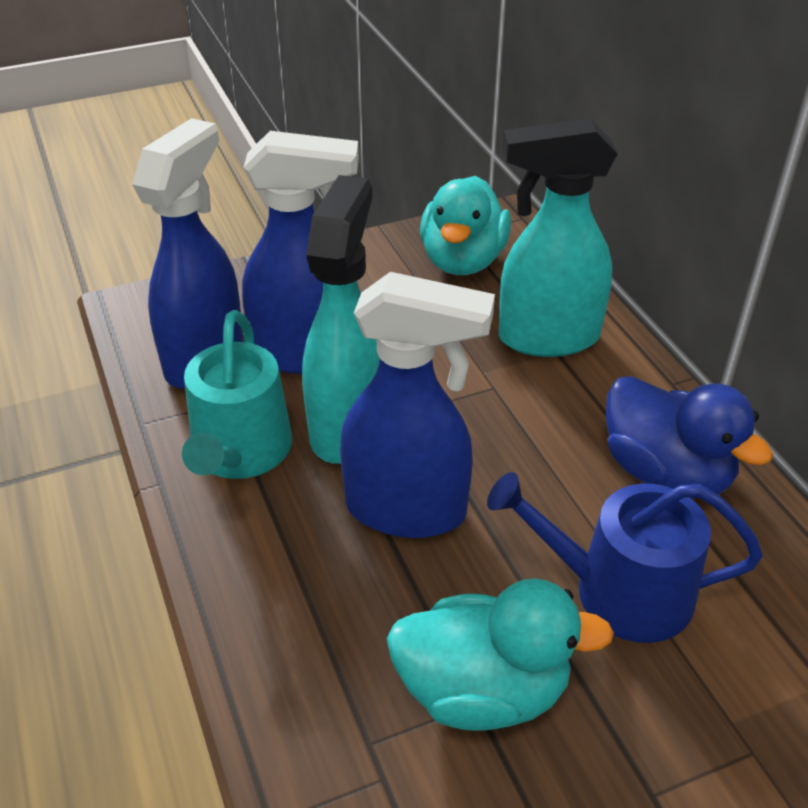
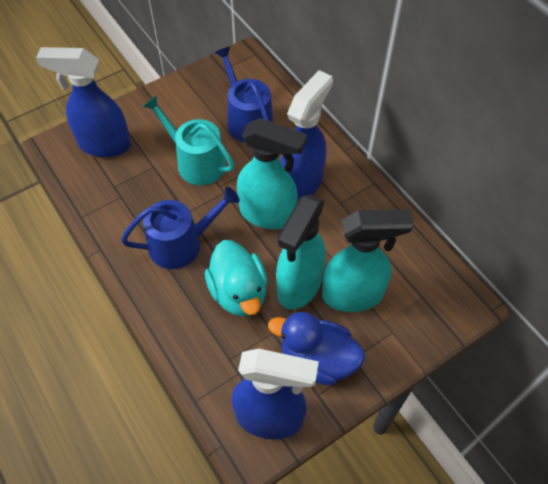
blue watering can: [487,472,763,643] = 1 -> [121,187,239,269] [215,46,273,142] = 2
turquoise duck: [387,578,614,731] [420,176,511,275] = 2 -> [205,240,268,316] = 1
turquoise spray bottle: [302,175,380,464] [499,118,618,357] = 2 -> [237,118,307,229] [276,194,326,309] [322,209,414,312] = 3

